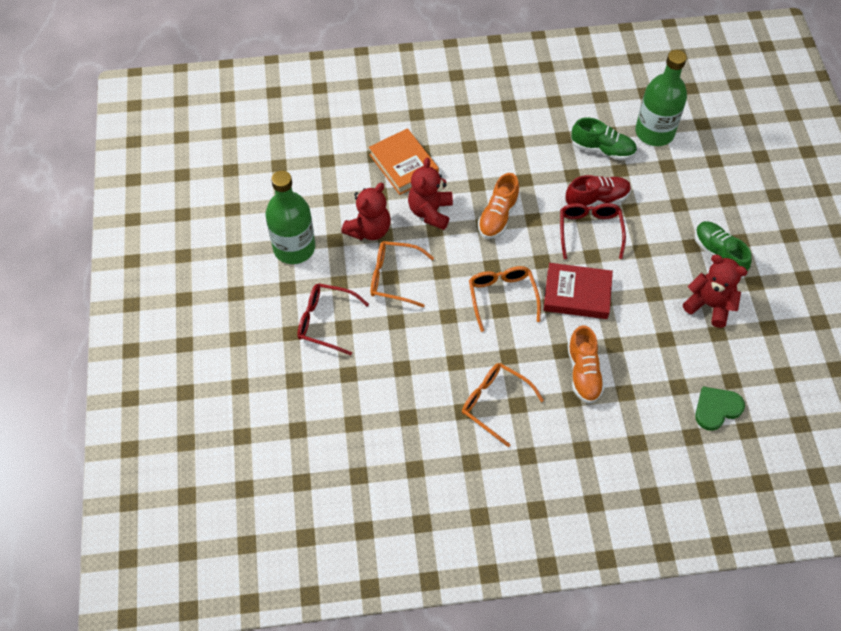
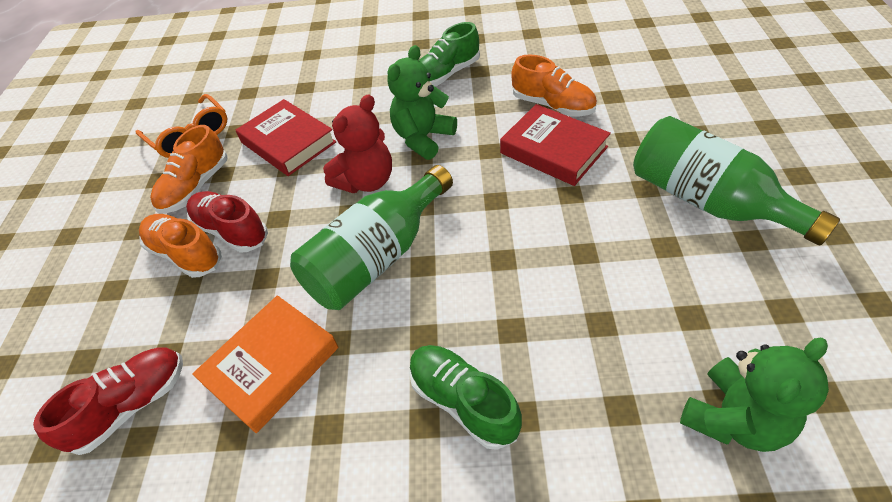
green heart: [695,387,745,431] = 1 -> none = 0
green teddy bear: none = 0 -> [387,45,457,160] [680,338,829,452] = 2
orange glasses: [371,241,434,308] [462,363,544,447] [469,266,541,332] = 3 -> [136,94,227,158] = 1
orange shoe: [478,173,520,239] [567,325,605,404] = 2 -> [139,214,222,278] [150,125,228,214] [511,54,597,117] = 3
red book: [544,263,613,319] = 1 -> [236,99,336,176] [500,104,611,186] = 2
red glasses: [297,283,369,355] [560,203,626,259] = 2 -> none = 0
red shoe: [565,175,631,207] = 1 -> [33,347,183,455] [186,191,268,253] = 2
red teddy bear: [341,183,391,240] [408,158,453,230] [683,255,747,328] = 3 -> [323,94,392,193] = 1

